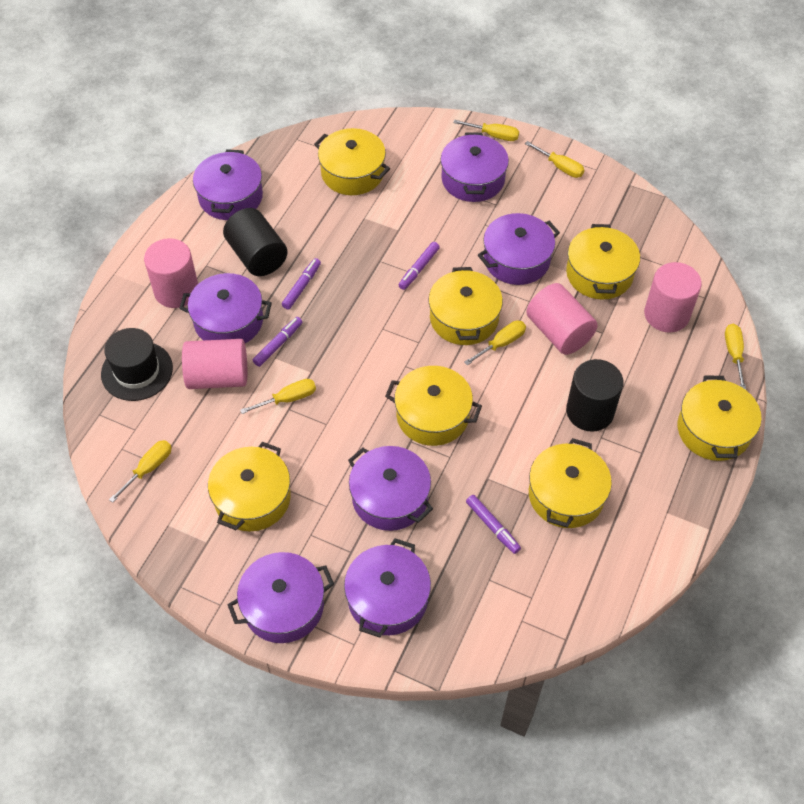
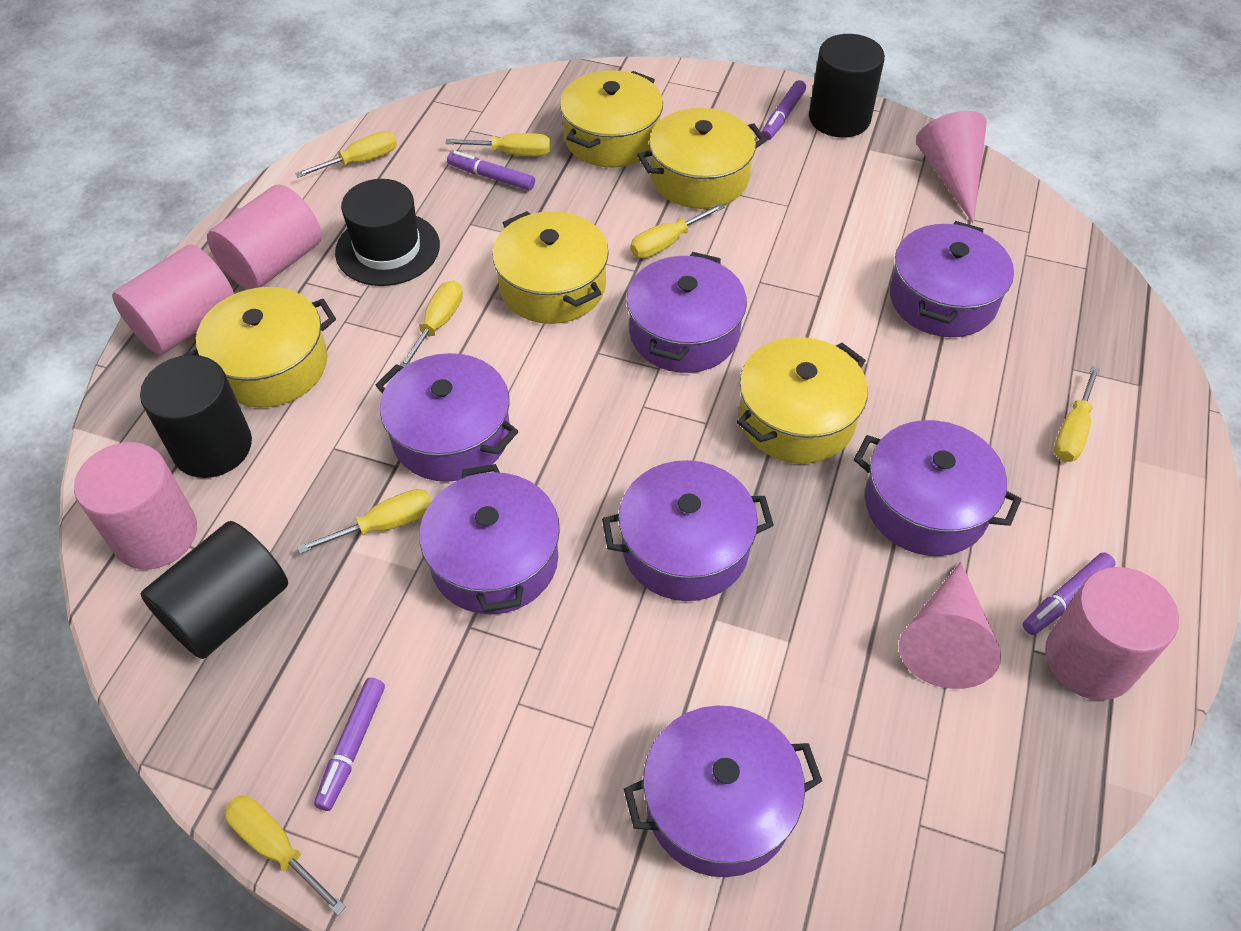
black cylinder: [223,208,287,276] [566,359,623,432] = 2 -> [140,355,252,478] [141,521,288,659] [809,34,885,138] = 3
pink cone: none = 0 -> [899,562,1001,689] [916,111,987,223] = 2
yellow pot: [208,442,291,531] [314,128,390,195] [385,366,482,446] [428,267,503,345] [529,438,612,528] [566,224,640,300] [678,376,761,461] = 7 -> [183,287,336,408] [492,211,609,324] [560,70,663,168] [637,108,766,209] [737,337,868,463] = 5
yellow screwdriver: [109,440,172,503] [240,379,316,414] [453,120,519,141] [464,320,526,365] [525,141,584,178] [725,324,746,390] = 6 -> [225,796,346,916] [295,131,397,178] [297,489,431,554] [400,281,463,367] [445,133,551,156] [630,203,724,258] [1054,366,1100,462] = 7

